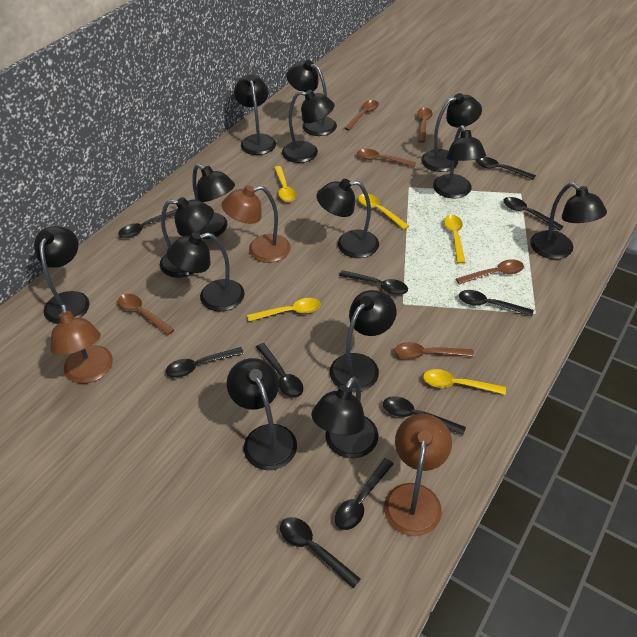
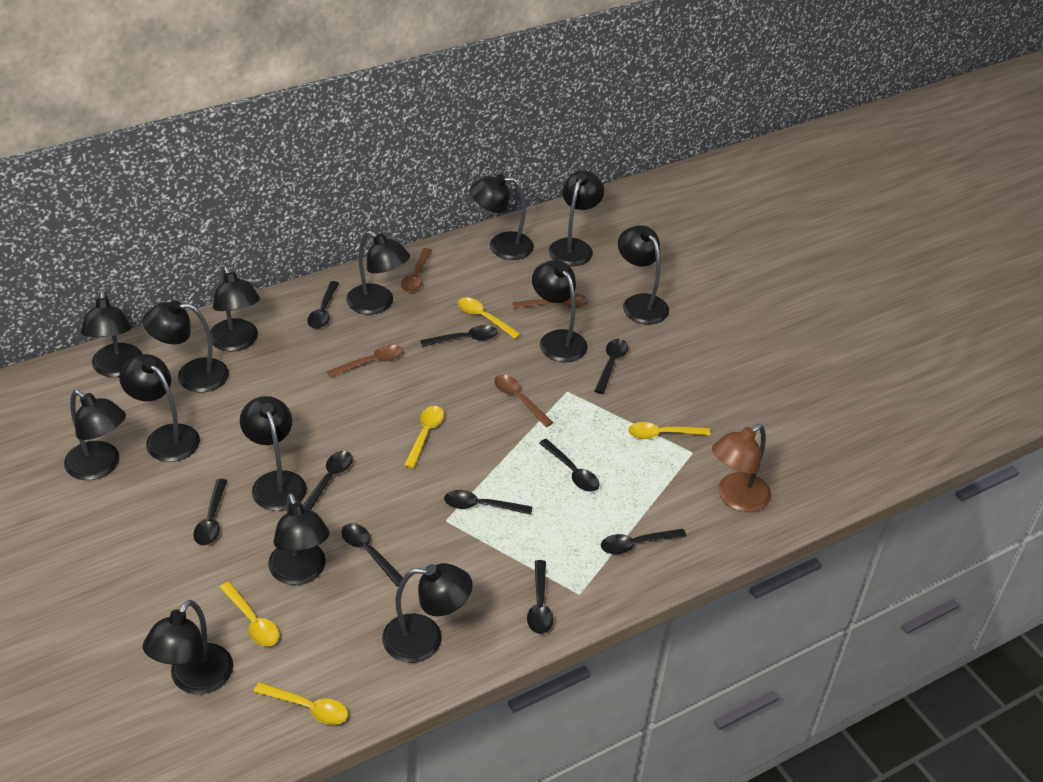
brown lamp: [50,304,113,383] [222,185,290,263] [384,414,452,536] = 3 -> [712,424,771,512] = 1
brown spoon: [118,294,174,335] [344,100,379,130] [357,149,416,167] [394,342,474,359] [417,108,433,143] [456,259,524,285] = 6 -> [327,345,403,378] [401,248,432,292] [494,375,553,427] [512,294,588,309] = 4

